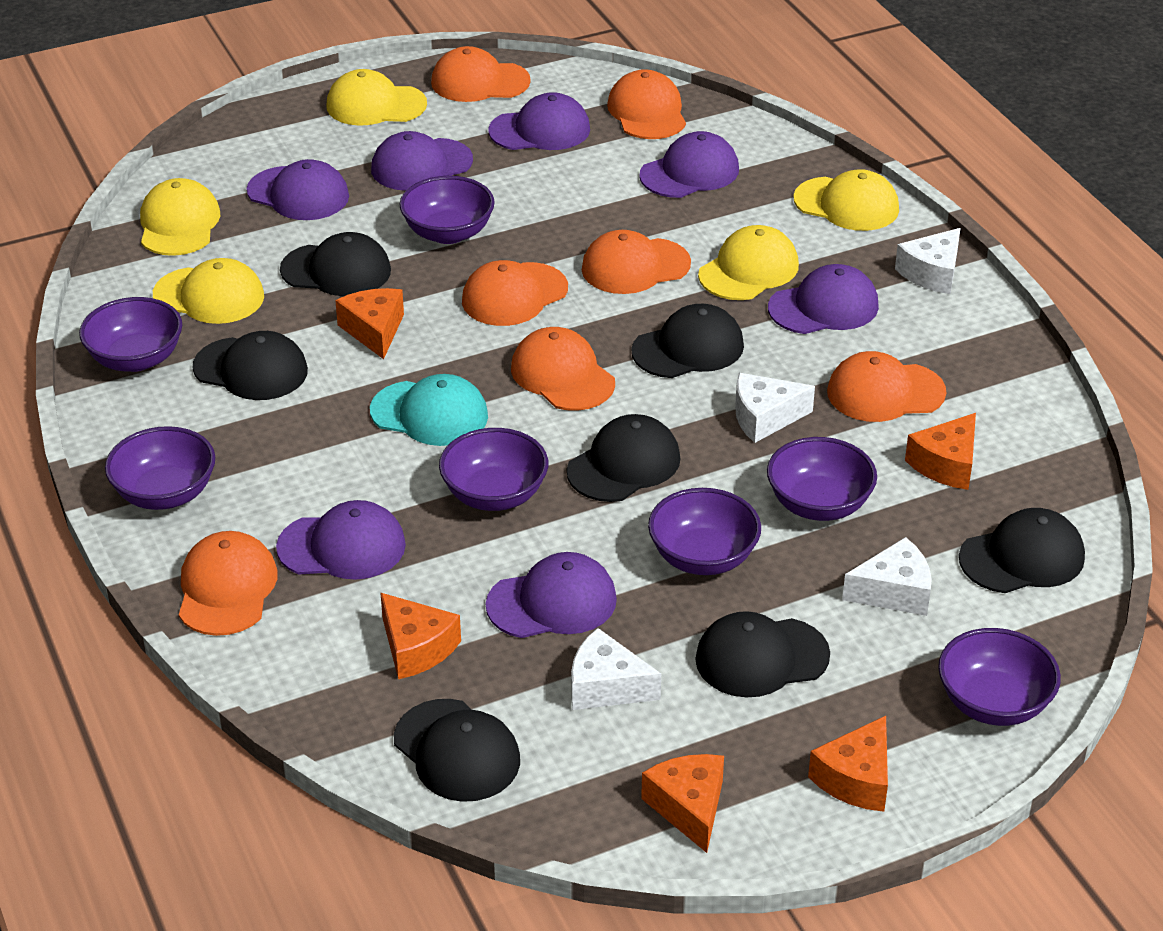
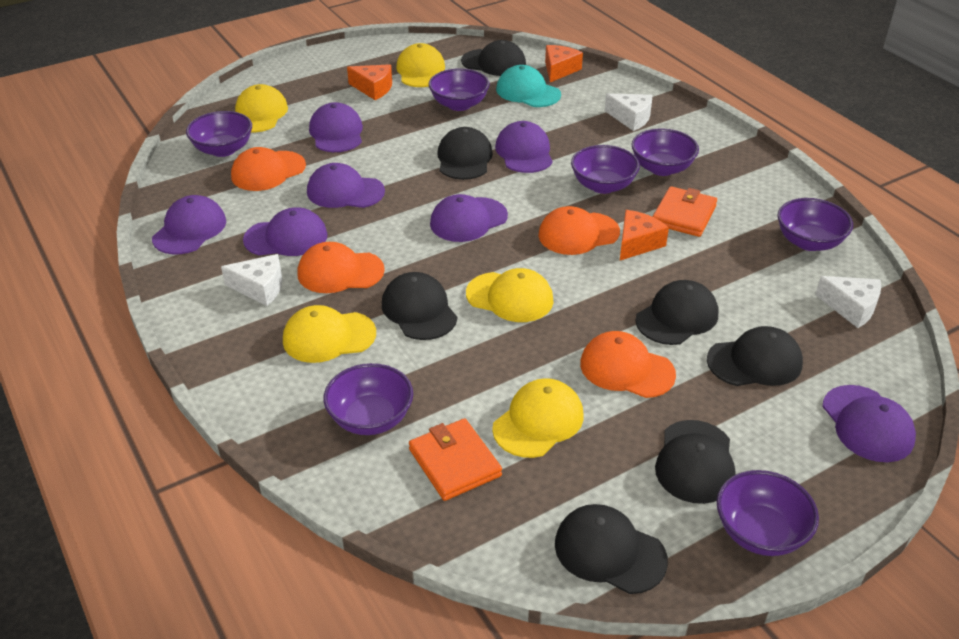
orange cap: [179,531,278,636] [431,46,531,102] [462,260,568,326] [511,327,615,411] [582,230,691,294] [607,69,686,139] [827,351,946,422] = 7 -> [231,147,306,191] [297,242,385,293] [538,206,620,255] [580,331,676,398] = 4
orange cheese: [335,288,404,359] [381,593,461,679] [641,754,724,853] [808,716,888,812] [905,413,976,490] = 5 -> [347,64,392,100] [545,45,583,82] [620,210,669,260] = 3
orange wallet: none = 0 -> [409,418,502,501] [652,186,717,237] = 2
white cheese: [571,628,661,710] [735,373,815,443] [842,537,932,616] [895,228,961,294] = 4 -> [221,254,282,306] [605,93,652,131] [815,276,881,328] = 3

